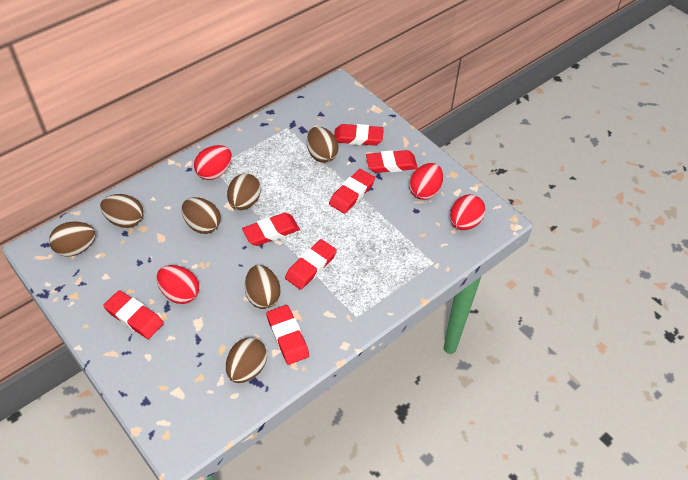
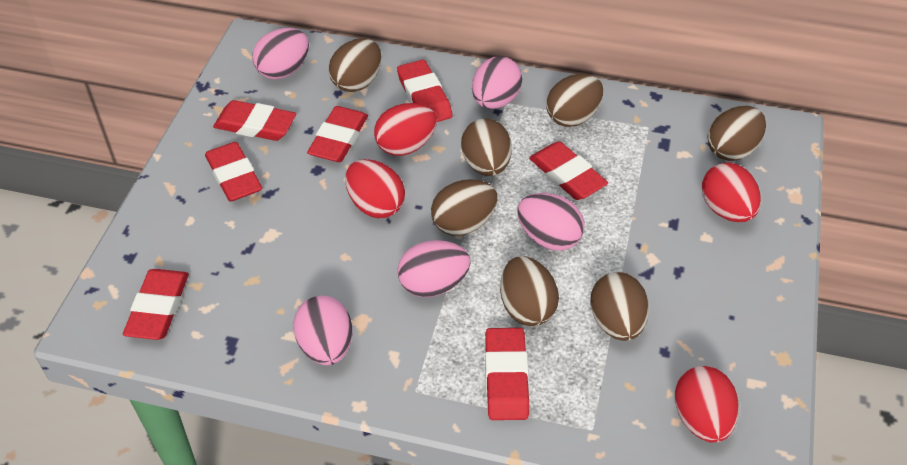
pink egg: none = 0 -> [252,28,309,80] [293,296,352,365] [397,240,470,297] [472,56,522,109] [517,193,585,251] = 5

